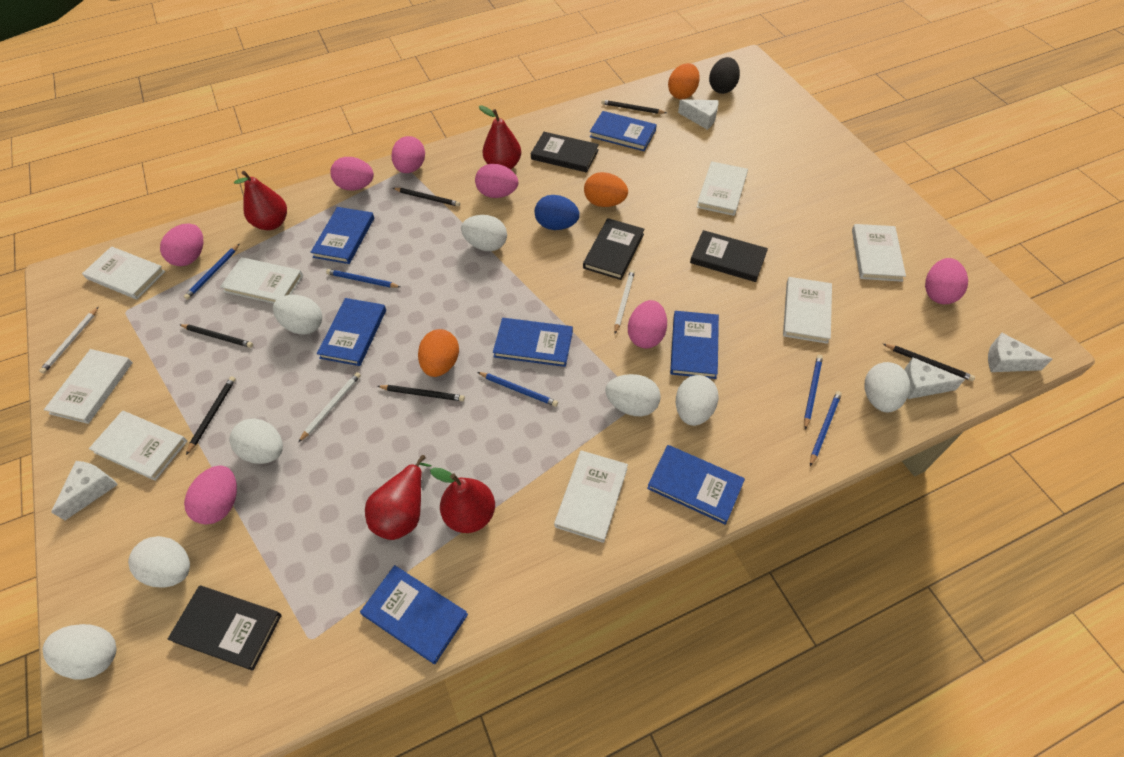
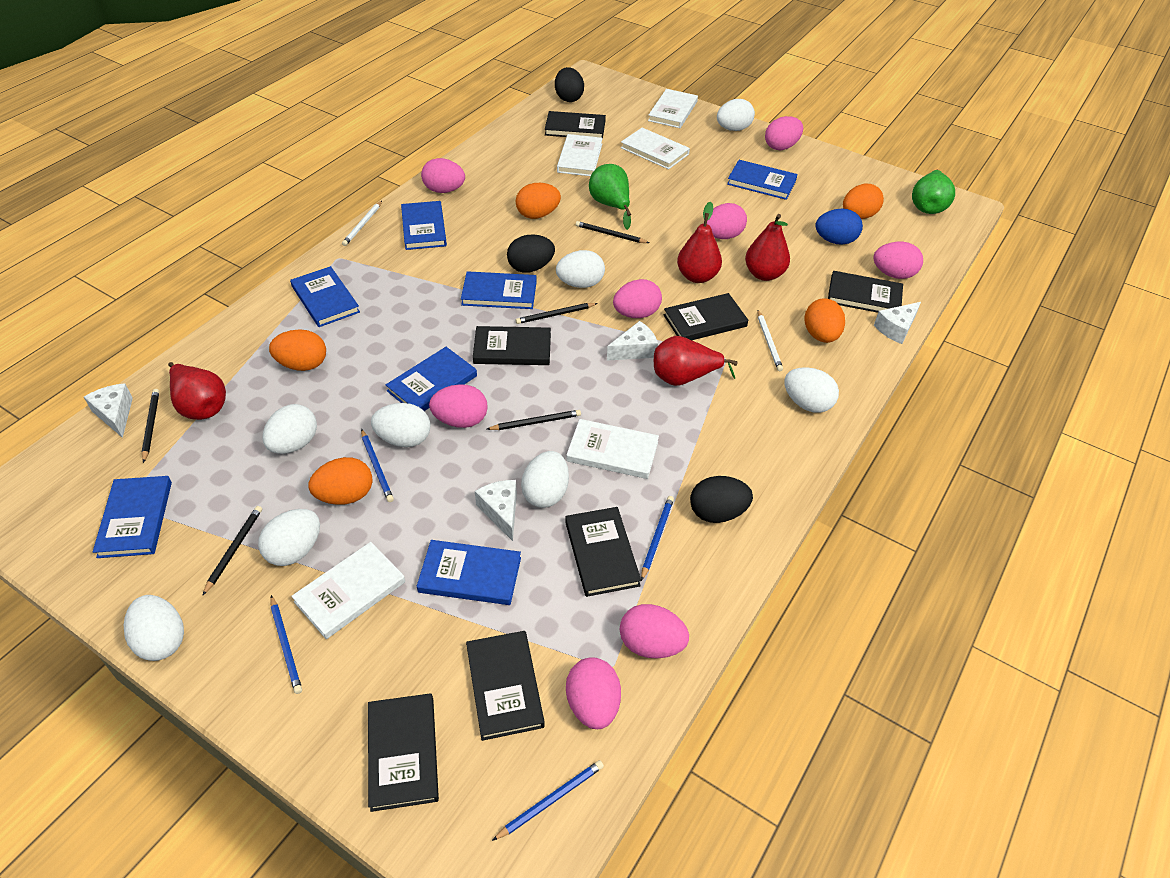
black book: [168,586,282,671] [531,132,599,173] [583,218,644,280] [690,230,768,282] = 4 -> [368,693,439,812] [466,631,545,741] [473,326,551,365] [545,111,606,140] [565,507,641,597] [663,293,748,340] [828,271,903,313] = 7
black egg: [709,57,740,94] = 1 -> [507,234,555,273] [555,67,584,102] [690,476,753,523] = 3
black pencil: [180,324,253,348] [186,376,236,455] [377,385,465,401] [393,188,460,207] [601,100,667,114] [883,344,975,381] = 6 -> [142,389,159,463] [202,506,262,596] [487,410,581,430] [515,303,598,324] [576,221,649,243] = 5
blue pencil: [184,244,240,300] [326,269,401,288] [477,372,558,407] [804,355,823,430] [810,391,842,466] = 5 -> [271,595,302,694] [361,429,394,502] [492,760,604,841] [641,496,674,581] = 4
green pear: none = 0 -> [589,164,631,230] [912,170,955,214] = 2
orange egg: [418,329,459,377] [584,172,628,207] [668,63,700,99] = 3 -> [269,329,326,371] [309,457,373,505] [516,183,561,219] [804,298,845,343] [843,184,884,219] = 5
pink egg: [160,223,203,266] [184,465,237,525] [330,157,374,190] [391,136,425,173] [475,164,518,198] [628,300,667,348] [925,258,968,304] = 7 -> [421,158,465,193] [429,384,488,428] [566,657,621,729] [613,279,662,318] [620,604,689,659] [707,203,747,239] [765,116,803,150] [873,242,923,279] = 8
white book: [44,349,133,424] [82,246,165,299] [89,411,187,481] [220,257,303,304] [554,450,628,543] [697,161,748,216] [783,277,832,344] [852,224,906,282] = 8 -> [291,542,405,639] [557,134,603,176] [566,419,659,479] [621,128,690,169] [648,89,698,128] = 5
white pencil: [39,307,98,374] [299,372,361,442] [614,270,635,334] = 3 -> [342,201,382,246] [757,310,783,371] = 2

